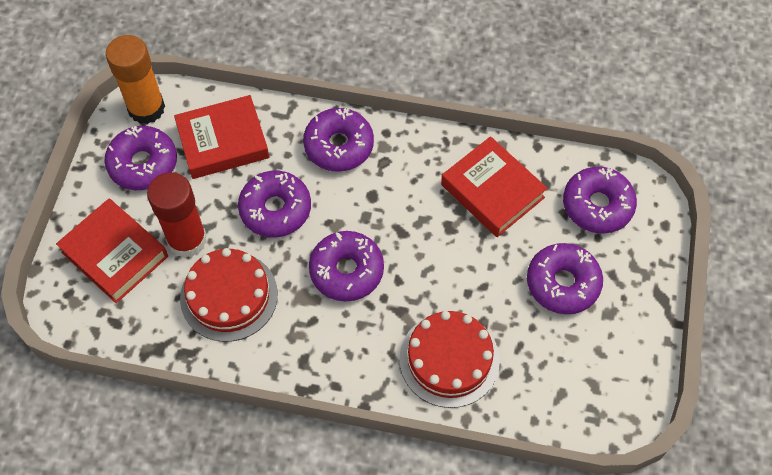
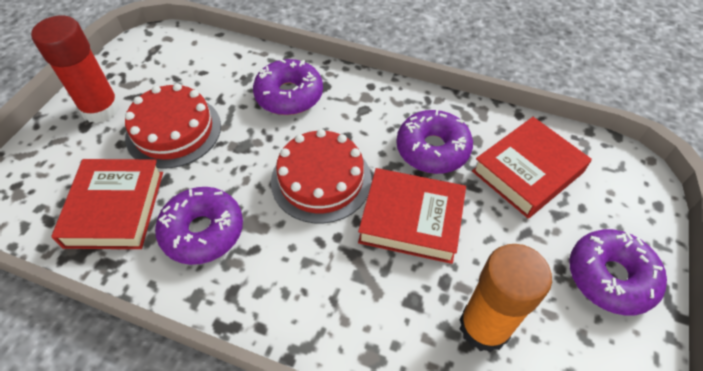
purple donut: [104,126,177,190] [238,171,311,237] [303,108,374,171] [309,231,384,301] [527,243,603,314] [563,167,637,234] = 6 -> [155,187,243,265] [253,59,323,115] [396,110,473,174] [569,229,667,316] = 4

